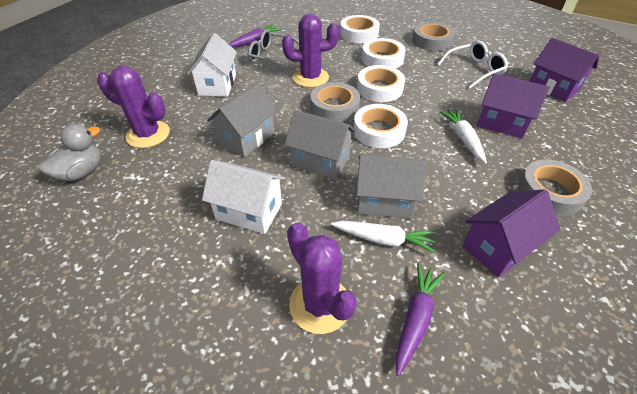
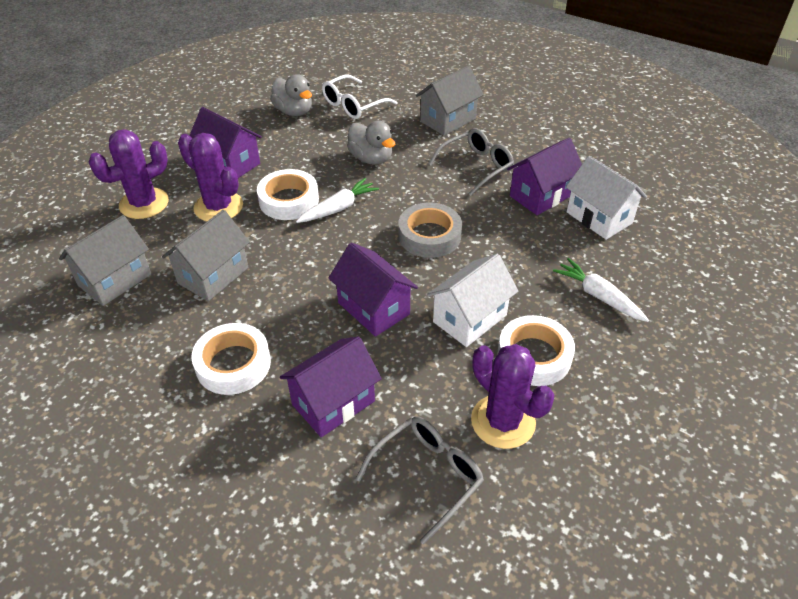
grey duck: [38,124,101,181] = 1 -> [270,74,312,116] [347,121,395,165] = 2
grey glasses: [248,29,299,73] = 1 -> [356,416,484,544] [428,128,514,196] = 2
grey tape: [310,82,360,122] [412,22,455,51] [519,159,592,216] = 3 -> [399,203,462,258] = 1
purple carrot: [229,24,281,48] [395,263,445,376] = 2 -> none = 0
purple house: [462,189,560,277] [477,73,549,139] [529,38,600,102] = 3 -> [189,107,262,178] [280,336,382,437] [329,242,418,337] [507,138,582,215] = 4
white tape: [340,15,380,43] [354,104,408,148] [357,65,405,102] [362,38,406,68] = 4 -> [191,323,271,395] [257,169,319,220] [498,315,575,386] = 3

